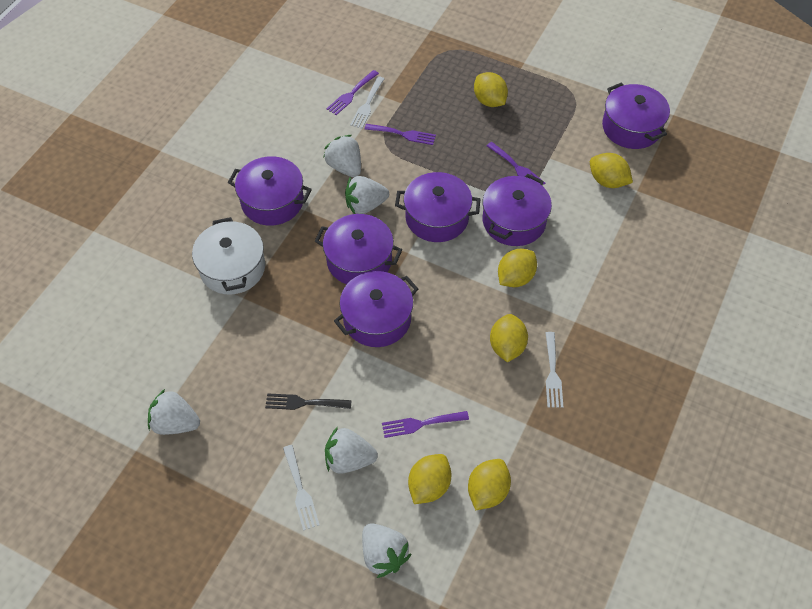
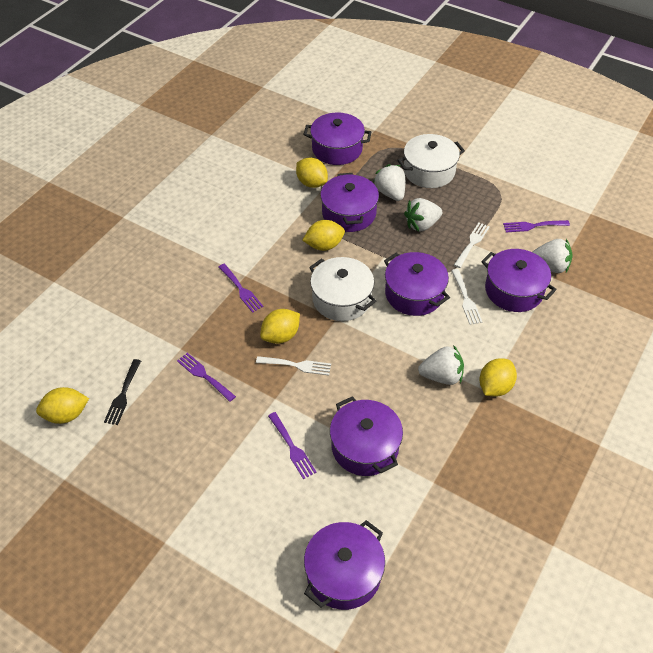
white pot: [192,217,265,295] = 1 -> [309,257,376,321] [397,134,465,188] = 2
white strawberry: [148,389,200,435] [323,135,361,177] [325,427,378,474] [345,176,389,214] [362,523,411,578] = 5 -> [373,164,405,201] [404,198,442,232] [418,345,464,385] [532,239,572,273] = 4
yellow lemon: [408,454,451,504] [468,459,511,510] [474,72,508,107] [490,314,528,362] [498,249,537,287] [590,153,633,188] = 6 -> [36,387,89,424] [260,309,300,344] [296,157,328,188] [302,220,345,251] [479,358,517,397] = 5

